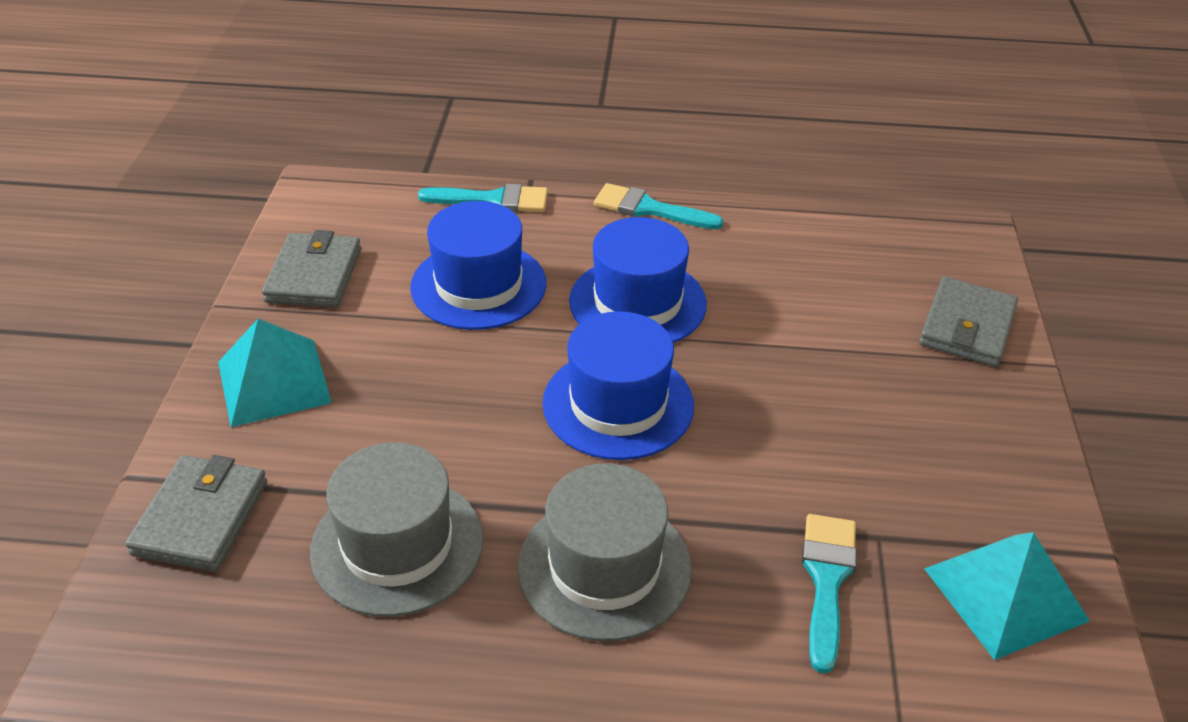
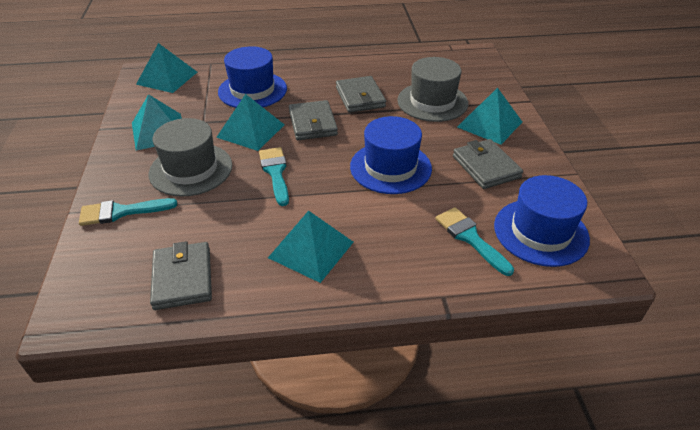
grey wallet: [125,455,267,572] [262,230,361,308] [919,277,1018,367] = 3 -> [150,241,212,310] [289,100,338,140] [336,76,386,113] [453,139,523,189] = 4
turquoise pyramid: [218,319,332,427] [924,532,1090,660] = 2 -> [132,94,182,150] [136,43,197,93] [216,94,285,151] [268,210,353,283] [457,88,522,145] = 5

